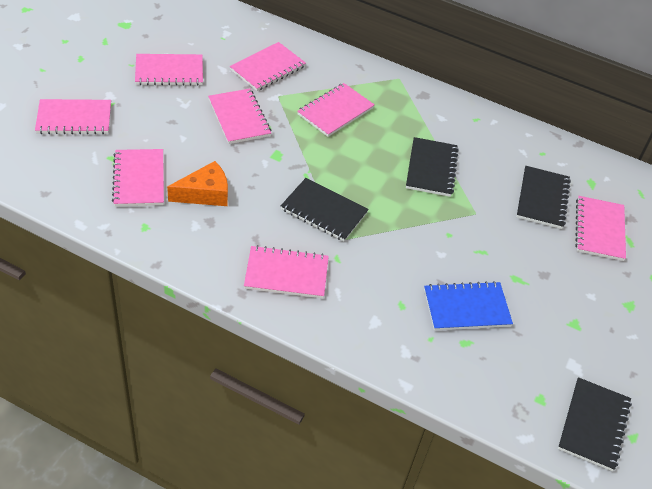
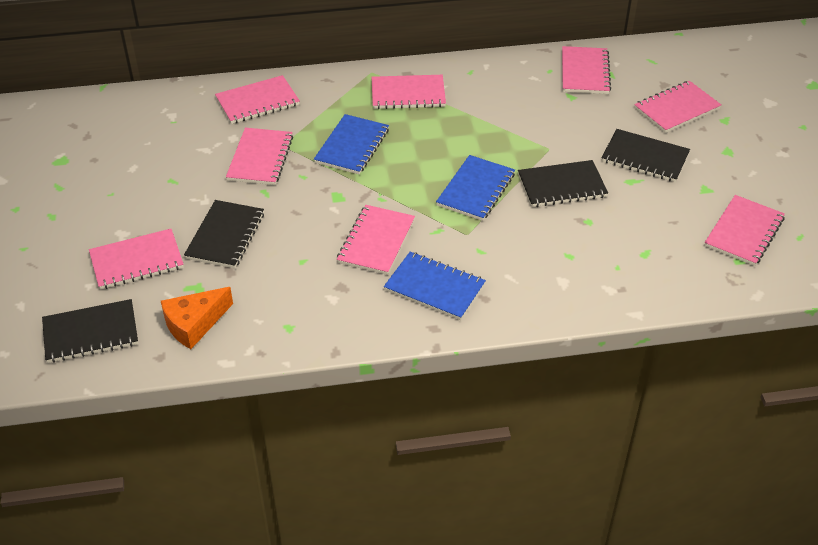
blue notebook: [424,281,513,331] = 1 -> [314,114,389,174] [384,252,486,320] [436,155,515,221] = 3

